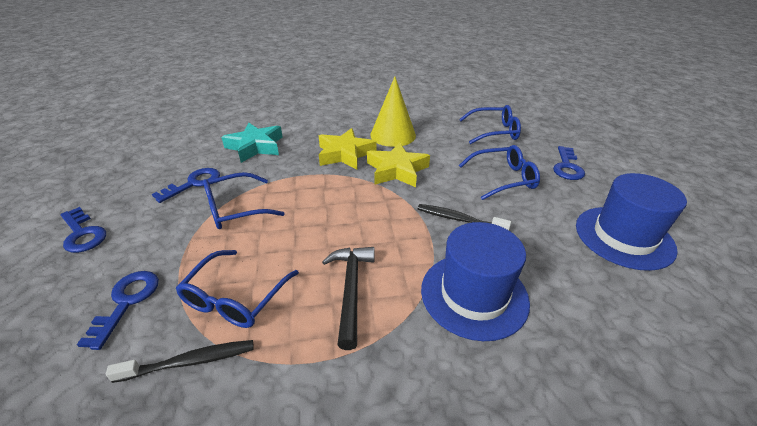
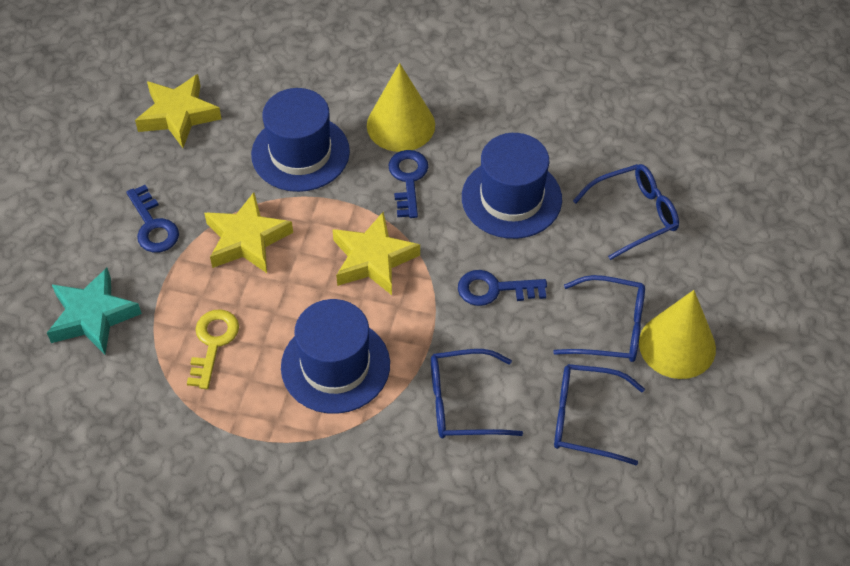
black hammer: [322,247,375,350] = 1 -> none = 0
black toothbrush: [106,340,254,383] [418,204,511,230] = 2 -> none = 0
blue hat: [421,222,530,341] [576,173,687,271] = 2 -> [251,88,350,192] [281,299,390,414] [462,133,562,239] = 3
blue key: [60,207,106,253] [77,271,159,350] [152,168,220,203] [553,146,585,180] = 4 -> [126,185,179,253] [388,150,428,218] [458,270,547,306] = 3
yellow cone: [370,77,416,147] = 1 -> [367,63,435,152] [639,290,716,379] = 2
yellow key: none = 0 -> [187,309,239,389] = 1
yellow star: [319,128,377,170] [367,142,430,187] = 2 -> [135,74,221,148] [204,192,293,273] [332,212,420,295] = 3

